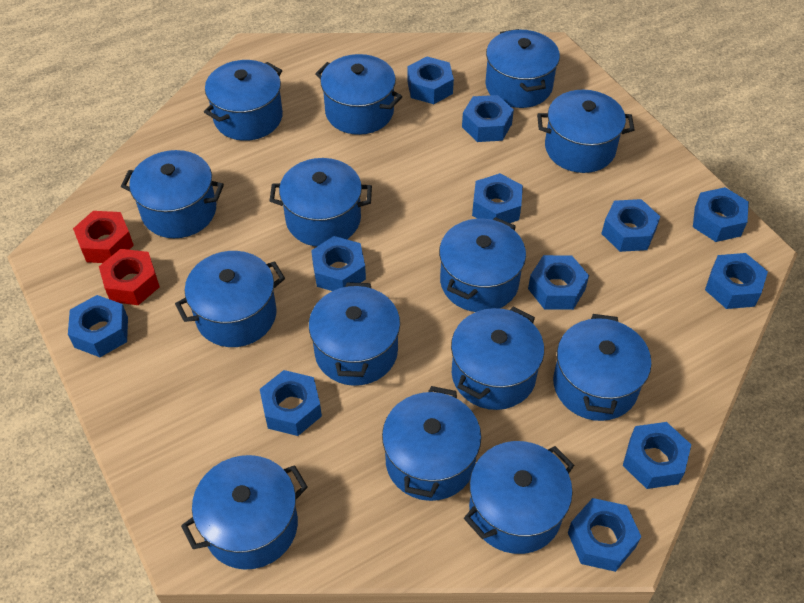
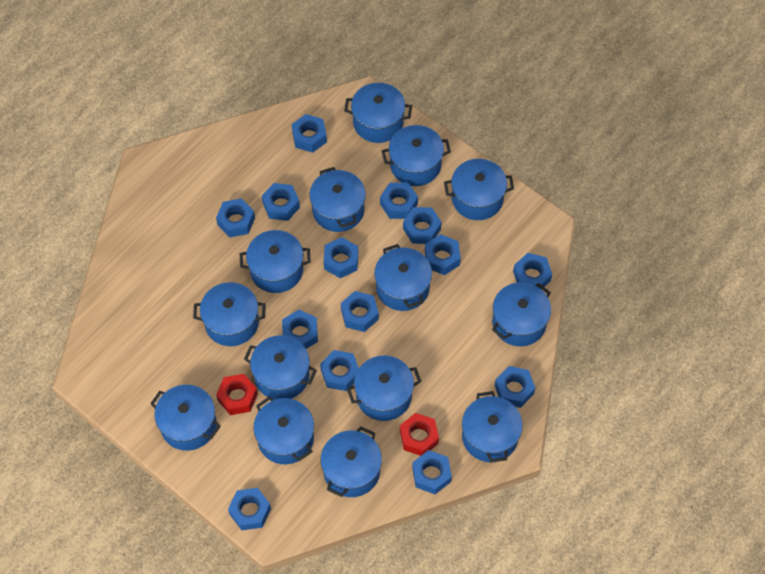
blue nut: [68,295,128,357] [260,370,322,436] [311,236,366,291] [407,56,454,104] [462,95,514,142] [472,173,523,223] [528,255,589,310] [568,498,641,572] [601,199,660,252] [623,422,691,489] [693,187,749,242] [705,253,768,309] = 12 -> [216,198,255,237] [228,488,271,530] [262,183,300,221] [282,310,318,349] [292,114,327,153] [320,350,359,391] [324,237,358,278] [341,291,379,332] [380,183,418,219] [403,207,442,244] [412,450,452,494] [425,234,461,275] [495,366,535,408] [513,253,552,290] = 14

